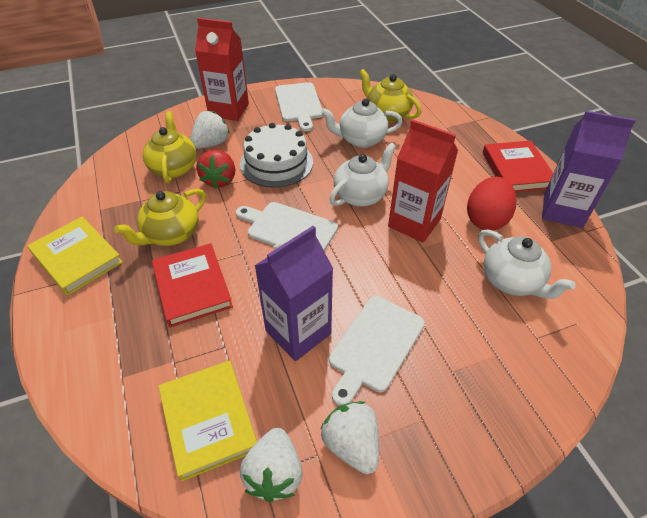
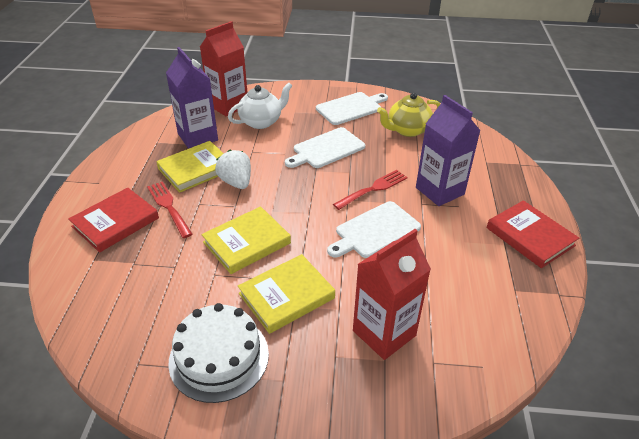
red egg: [467,177,516,230] = 1 -> none = 0
red fork: none = 0 -> [147,181,192,238] [333,170,408,210] = 2
red strawberry: [197,150,235,189] = 1 -> none = 0
white strawberry: [190,111,230,149] [240,428,302,502] [321,401,379,474] = 3 -> [215,150,251,189] = 1
white teapot: [321,98,402,148] [330,143,396,207] [478,230,576,299] = 3 -> [228,83,292,129] = 1
yellow book: [27,217,123,296] [158,361,257,481] = 2 -> [156,141,224,193] [201,206,291,274] [238,254,335,334] = 3
yellow teapot: [114,189,206,246] [143,111,197,183] [359,69,421,122] = 3 -> [377,93,440,137] = 1

